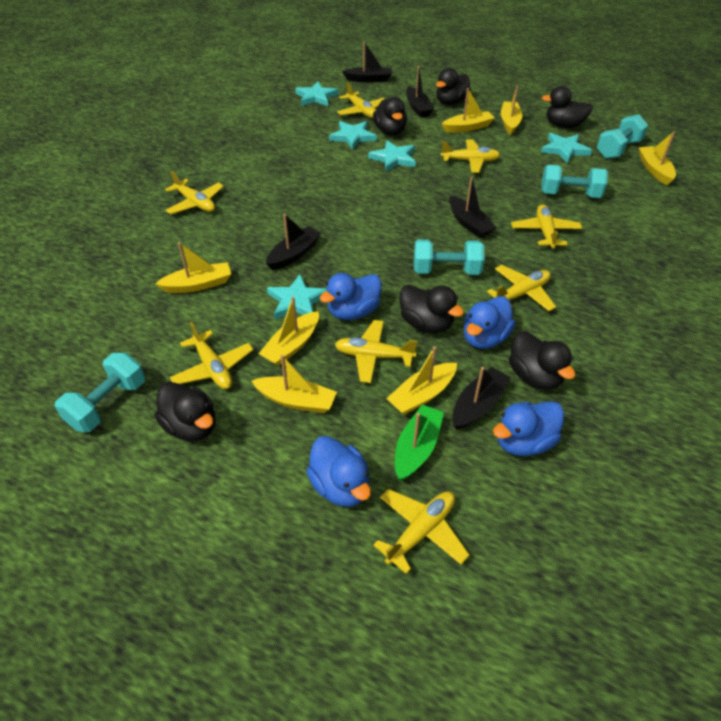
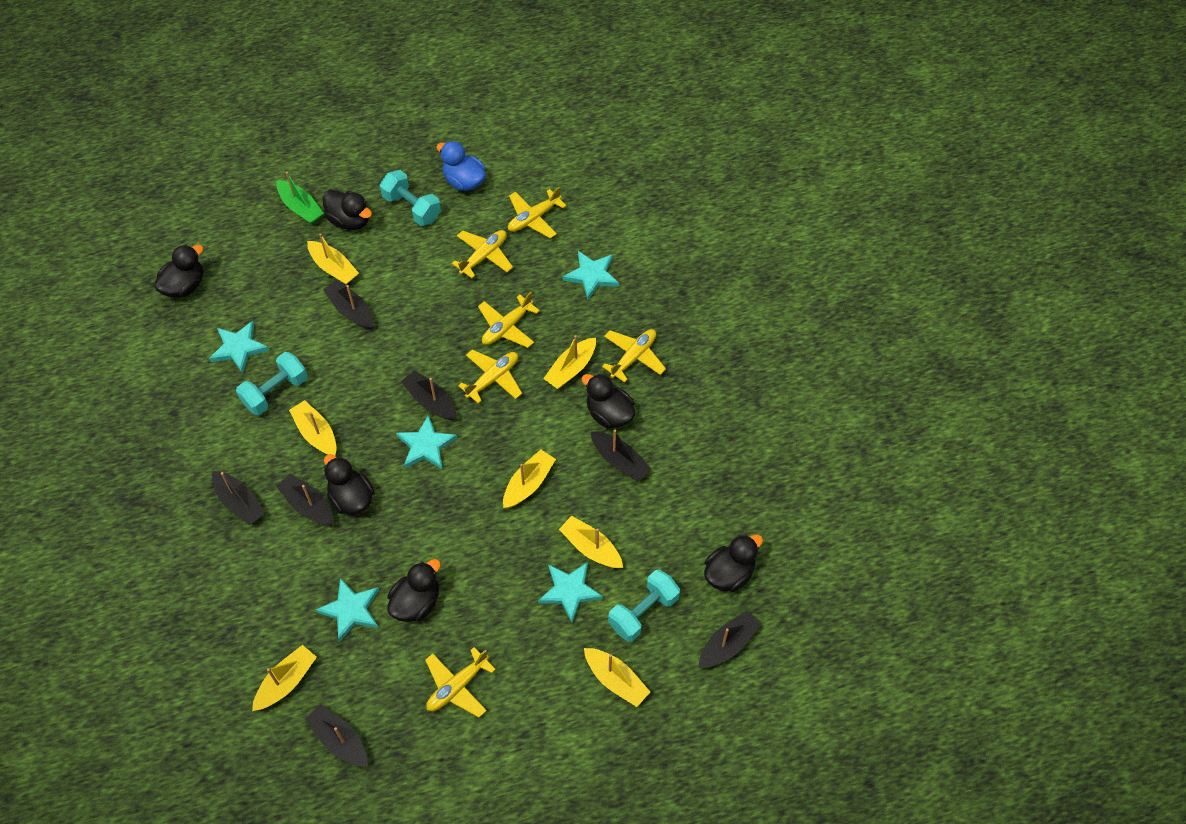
black boat: [266,214,321,270] [342,41,392,83] [406,66,434,117] [449,177,497,238] [452,367,511,430] = 5 -> [212,471,265,526] [276,473,334,526] [305,704,368,766] [323,280,373,329] [401,370,457,420] [590,430,651,481] [699,610,762,668] = 7
blue duck: [306,436,371,507] [320,273,382,320] [463,296,516,349] [493,401,564,456] = 4 -> [436,141,486,191] = 1
turquoise dumbbell: [55,353,145,432] [414,239,484,275] [541,165,608,198] [597,114,648,159] = 4 -> [236,352,308,415] [380,170,441,226] [608,570,680,642] = 3
yellow plane: [165,171,224,214] [170,322,253,389] [335,320,417,383] [337,82,384,118] [373,489,469,574] [441,139,500,173] [487,265,556,311] [511,204,582,250] = 8 -> [425,647,496,717] [452,230,513,278] [458,349,522,404] [478,292,540,348] [508,186,567,238] [602,329,666,383] = 6

